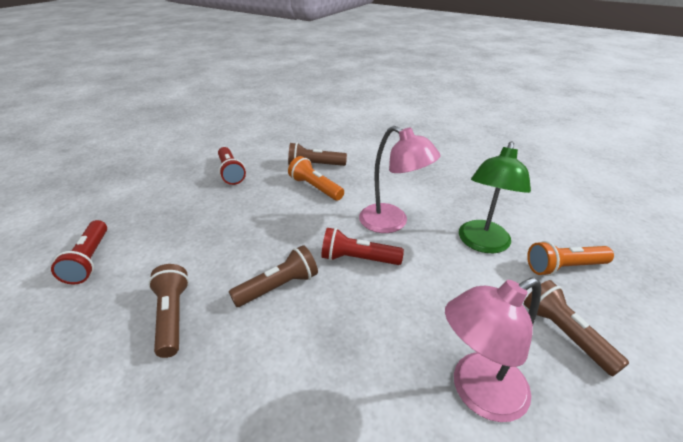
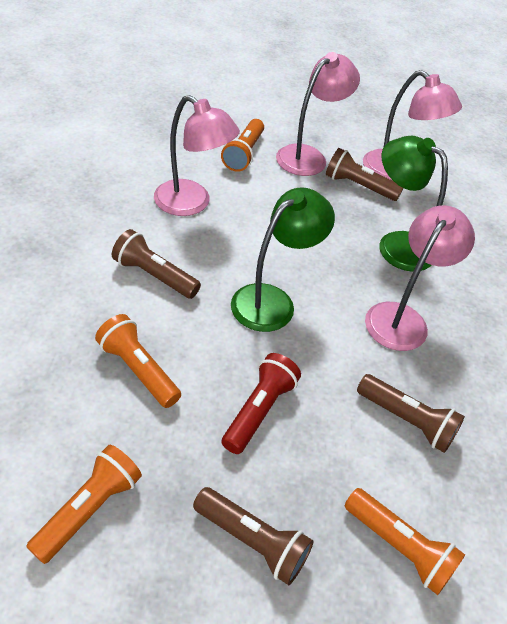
green lamp: [459,142,531,253] = 1 -> [231,187,335,332] [379,136,448,272] = 2
orange flashlight: [288,156,344,201] [527,241,614,276] = 2 -> [26,445,142,564] [95,314,181,408] [221,119,264,172] [345,488,465,595] = 4
pink lamp: [359,126,441,233] [445,278,541,422] = 2 -> [154,95,240,216] [276,52,360,176] [363,70,462,181] [365,205,475,351] = 4
red flashlight: [51,220,107,285] [218,147,246,185] [321,228,404,265] = 3 -> [222,353,301,454] = 1

